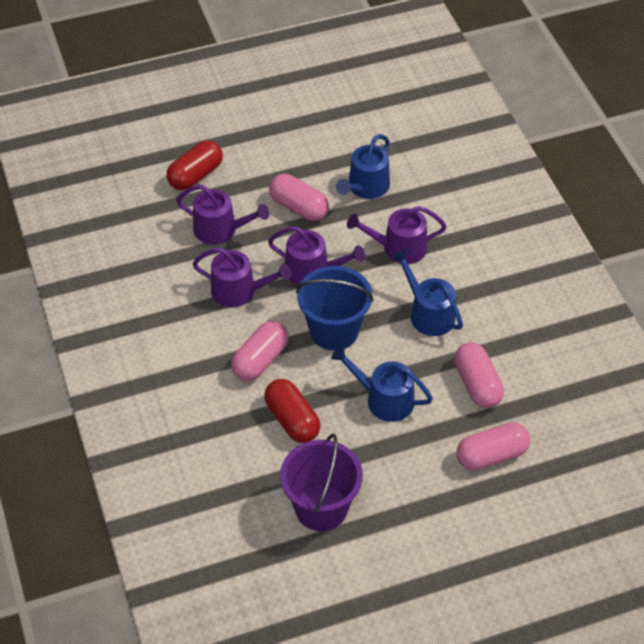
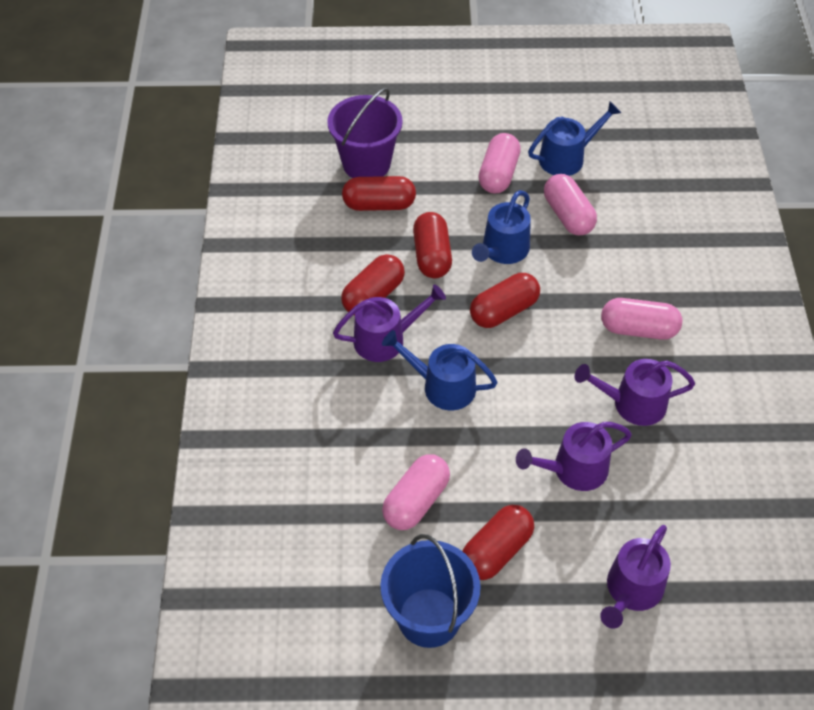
red capsule: [167,140,223,190] [264,379,321,443] = 2 -> [341,254,405,315] [342,176,416,211] [413,212,452,278] [462,505,534,580] [470,273,540,328] = 5

